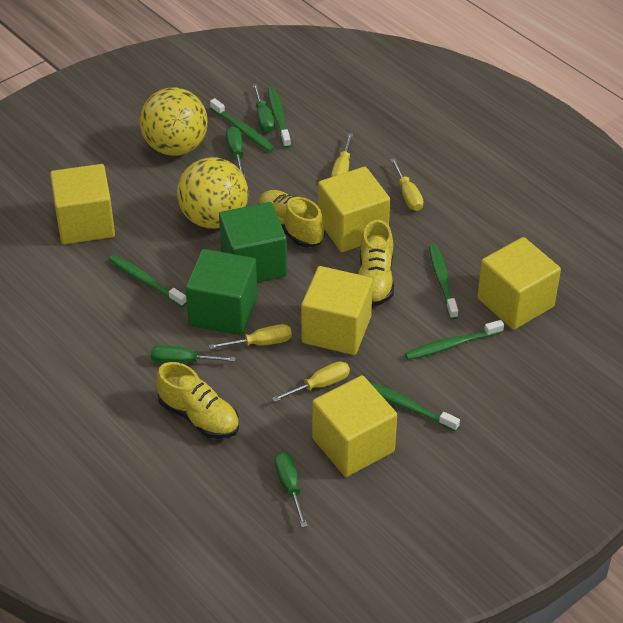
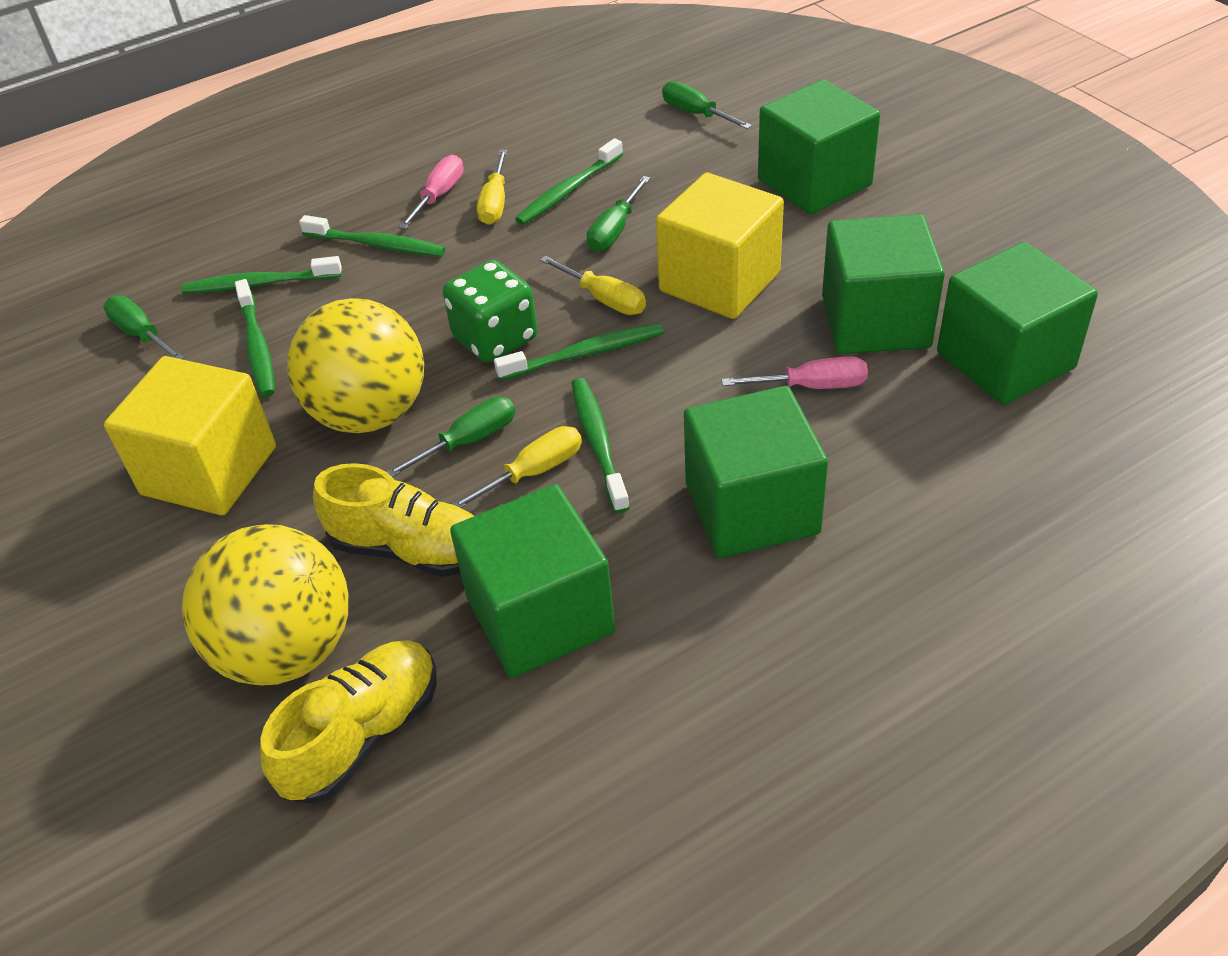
green cube: [186,249,257,335] [219,202,287,282] = 2 -> [450,484,615,678] [684,386,828,558] [758,79,880,214] [822,214,945,354] [937,242,1098,405] = 5
green dice: none = 0 -> [443,260,538,363] = 1
pink screwdriver: none = 0 -> [399,155,464,229] [722,356,868,389] = 2
yellow cube: [50,164,115,244] [301,266,373,355] [312,375,397,477] [318,167,390,252] [477,237,561,330] = 5 -> [104,356,276,515] [656,173,784,319] = 2
yellow screwdriver: [209,324,292,349] [272,361,350,402] [331,133,353,177] [391,158,423,211] = 4 -> [452,426,582,508] [477,150,507,225] [540,256,646,315] = 3
yellow shoe: [156,362,239,439] [258,190,325,248] [358,220,394,306] = 3 -> [260,640,437,804] [313,463,475,577] = 2

